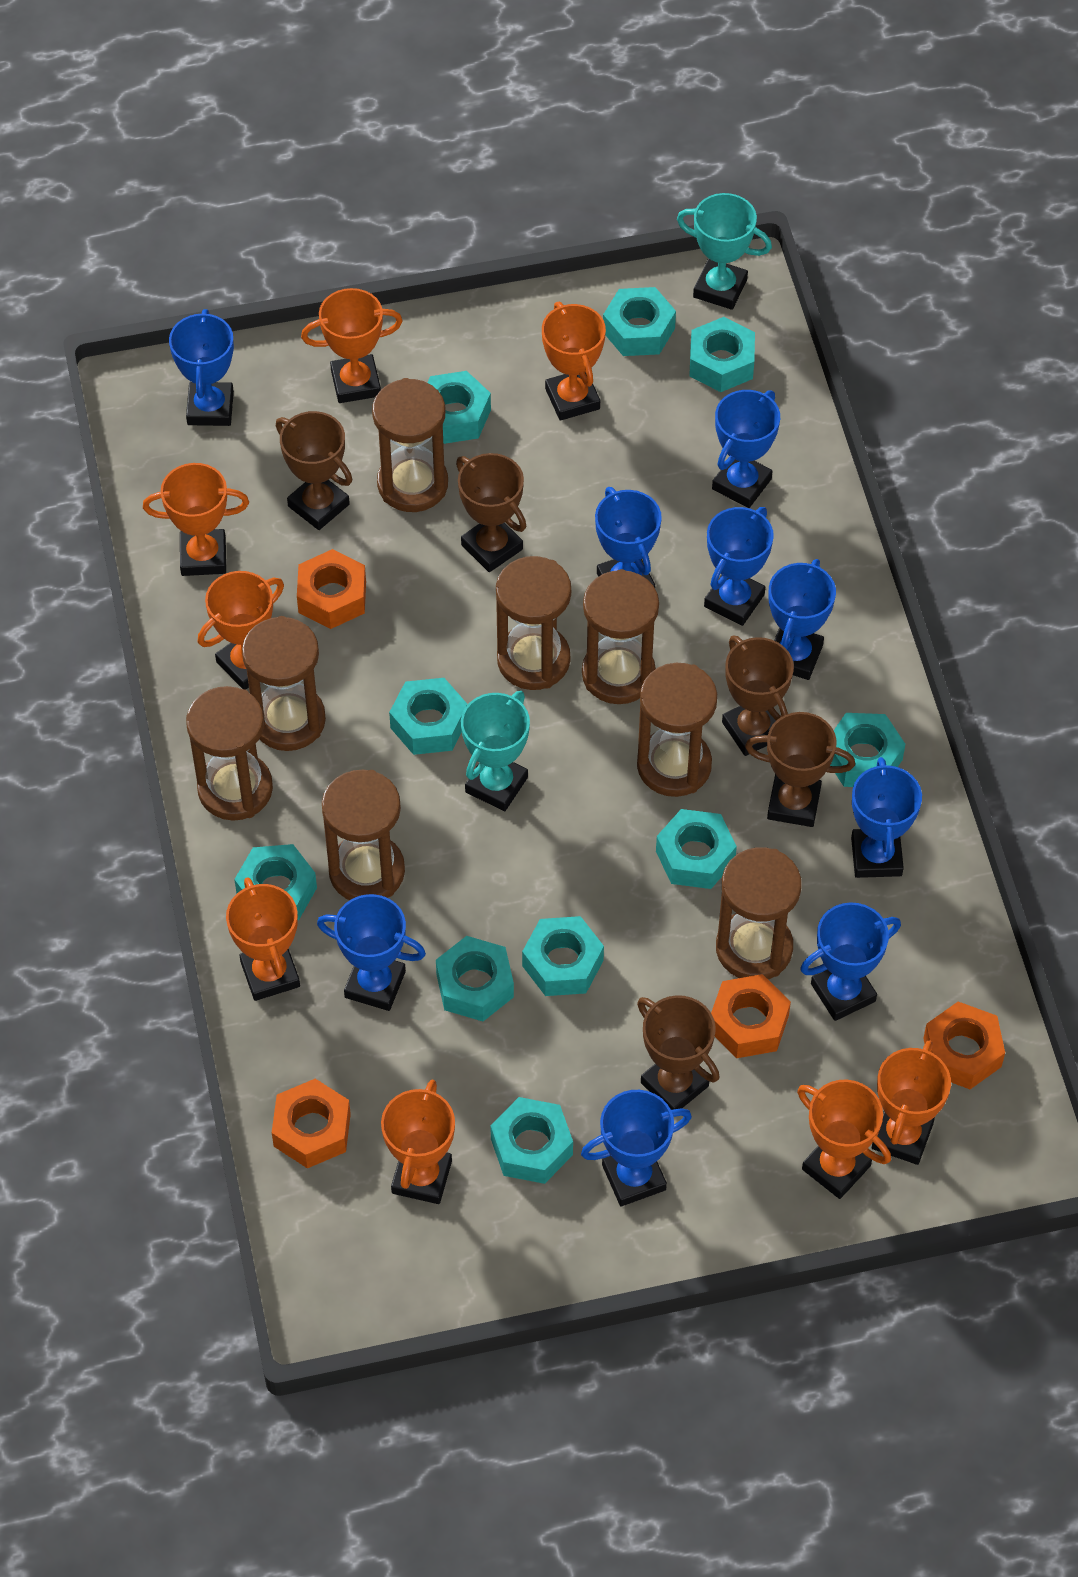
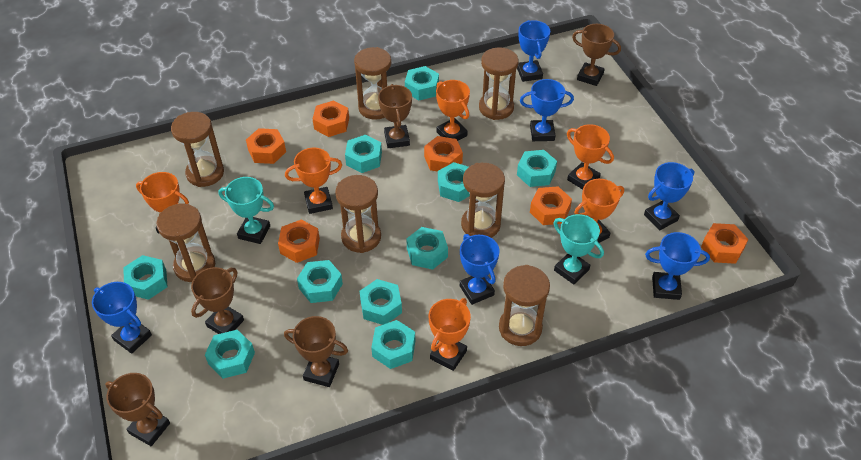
blue trophy: [169,309,234,426] [317,894,426,1011] [581,1090,692,1206] [595,487,662,587] [704,507,774,626] [712,390,780,508] [769,559,836,680] [800,902,901,1021] [851,757,922,878] = 9 -> [92,282,152,354] [460,234,500,305] [517,20,550,82] [520,79,574,141] [644,162,694,230] [645,232,710,300] = 6
brown hourglass: [186,686,273,821] [242,616,326,751] [322,770,405,900] [372,378,448,512] [496,556,571,690] [582,569,659,704] [637,663,717,797] [716,847,802,979] = 8 -> [156,204,215,282] [171,112,224,187] [335,175,381,253] [354,47,391,120] [461,163,505,238] [479,47,519,120] [499,265,550,346] = 7
orange nut: [272,1079,351,1168] [297,549,366,629] [711,974,791,1058] [923,1002,1005,1089] = 4 -> [246,128,286,164] [278,220,320,263] [313,100,349,137] [424,136,463,172] [530,186,572,225] [701,223,748,264] = 6
orange trophy: [143,463,249,576] [198,571,284,690] [226,877,300,1001] [301,288,403,403] [381,1080,455,1204] [542,302,606,421] [797,1080,891,1199] [872,1040,951,1165] = 8 -> [136,172,189,234] [285,148,342,214] [429,298,471,371] [436,80,470,141] [567,124,614,190] [574,179,624,243] = 6

